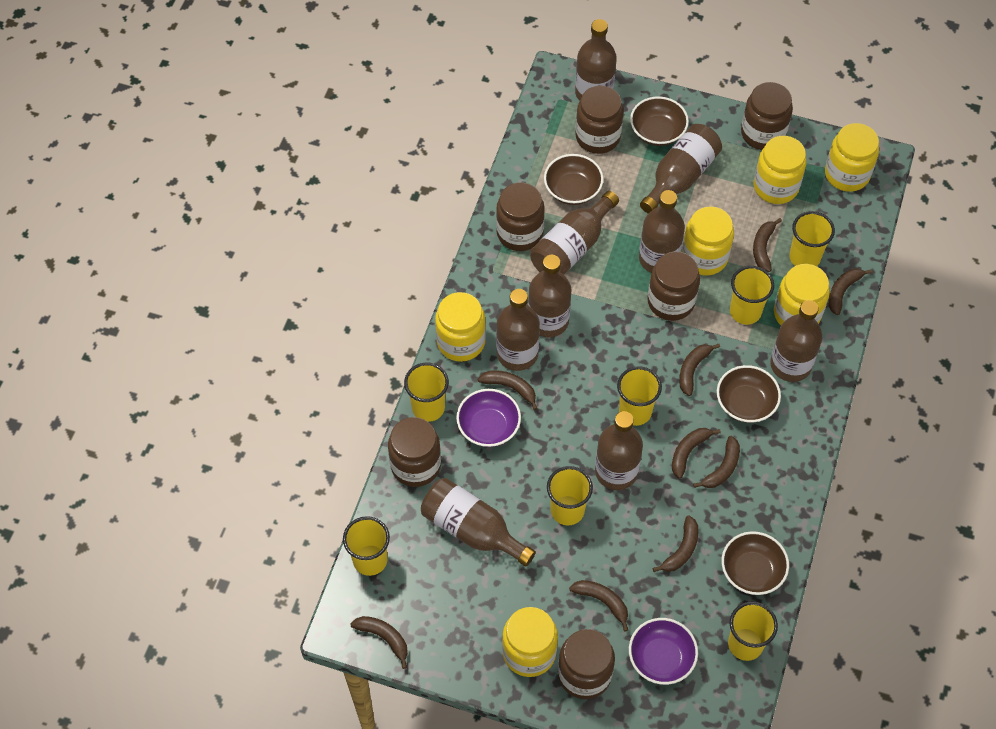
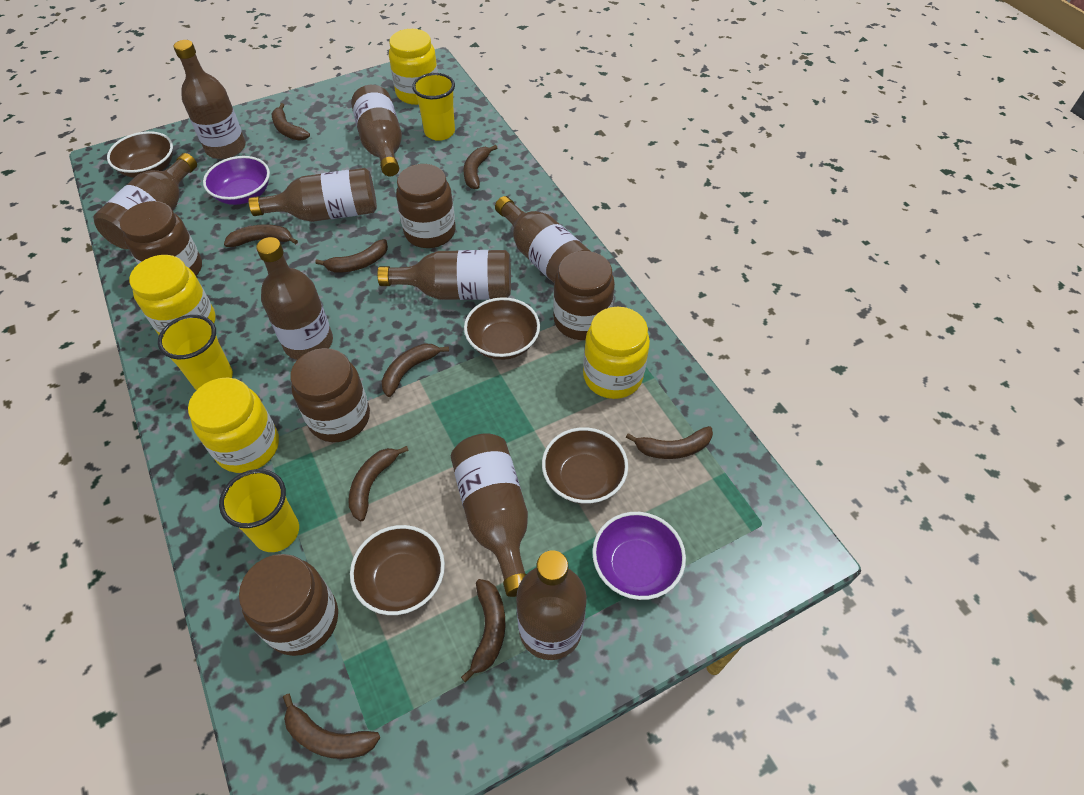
brown jar: [388,417,441,487] [496,182,545,251] [558,629,615,699] [575,86,624,154] [647,252,700,321] [741,82,793,150] = 6 -> [120,201,202,276] [239,554,338,656] [290,348,370,442] [396,164,456,248] [553,251,615,340] = 5
yellow cup: [343,516,390,576] [404,363,449,422] [547,466,593,525] [617,366,662,426] [728,601,778,661] [730,266,774,325] [789,211,835,266] = 7 -> [158,315,233,390] [219,469,299,552] [412,73,455,141] = 3
yellow jar: [435,292,486,362] [502,607,558,677] [682,207,734,275] [754,136,806,204] [774,264,830,325] [825,123,879,192] = 6 -> [129,255,216,335] [188,378,279,473] [389,29,438,105] [583,307,650,399] = 4

